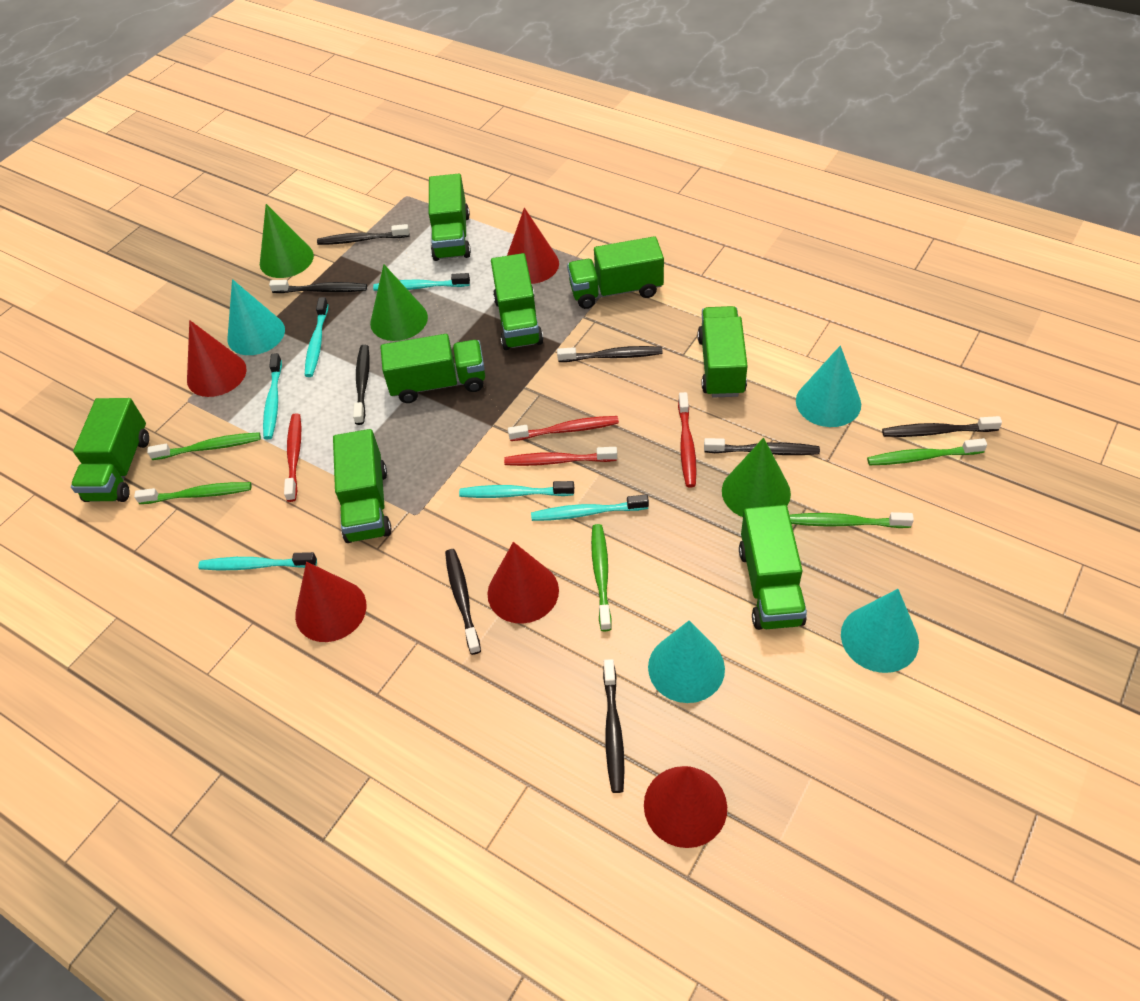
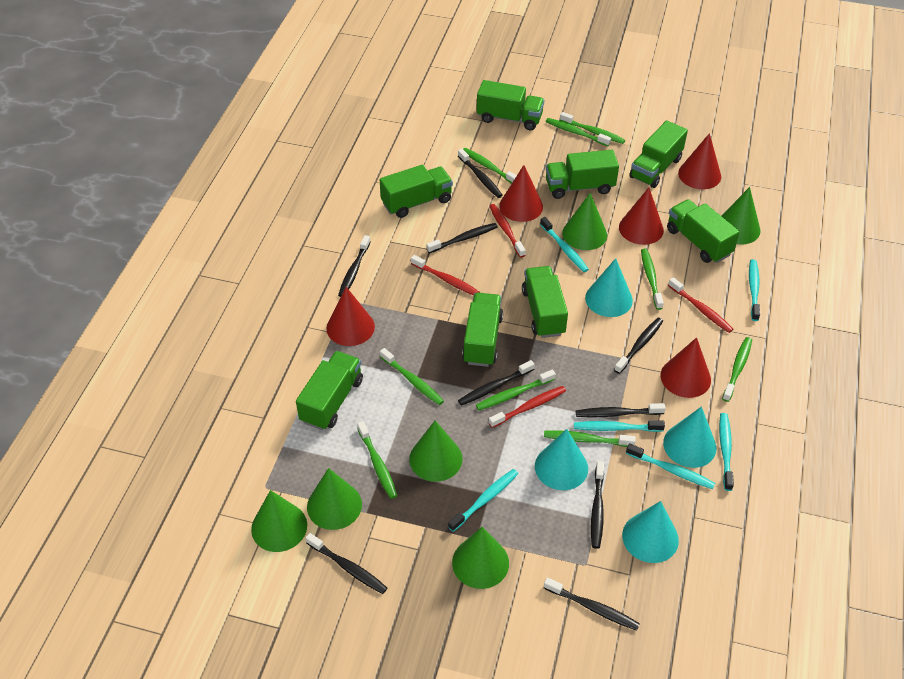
black toothbrush: [269,280,367,293] [317,224,409,245] [353,345,370,425] [445,549,481,655] [557,346,663,362] [603,659,625,793] [704,438,820,455] [882,416,1002,437] = 8 -> [306,533,387,594] [338,235,370,297] [426,223,497,253] [458,149,503,198] [458,360,535,406] [544,577,640,631] [576,403,666,418] [591,461,604,549] [614,318,663,374] = 9
green cone: [260,204,314,278] [370,264,428,341] [722,438,791,517] = 3 -> [251,490,307,552] [307,468,362,530] [409,420,462,482] [452,527,509,589] [562,193,607,250] [722,187,761,244] = 6
green toothbrush: [134,482,251,504] [147,432,261,460] [591,524,612,631] [789,512,914,528] [867,438,987,465] = 5 -> [357,421,397,499] [380,348,444,405] [463,148,517,184] [476,370,556,410] [544,430,636,447] [545,118,611,146] [560,112,625,144] [641,249,664,310] [722,337,752,402] = 9

